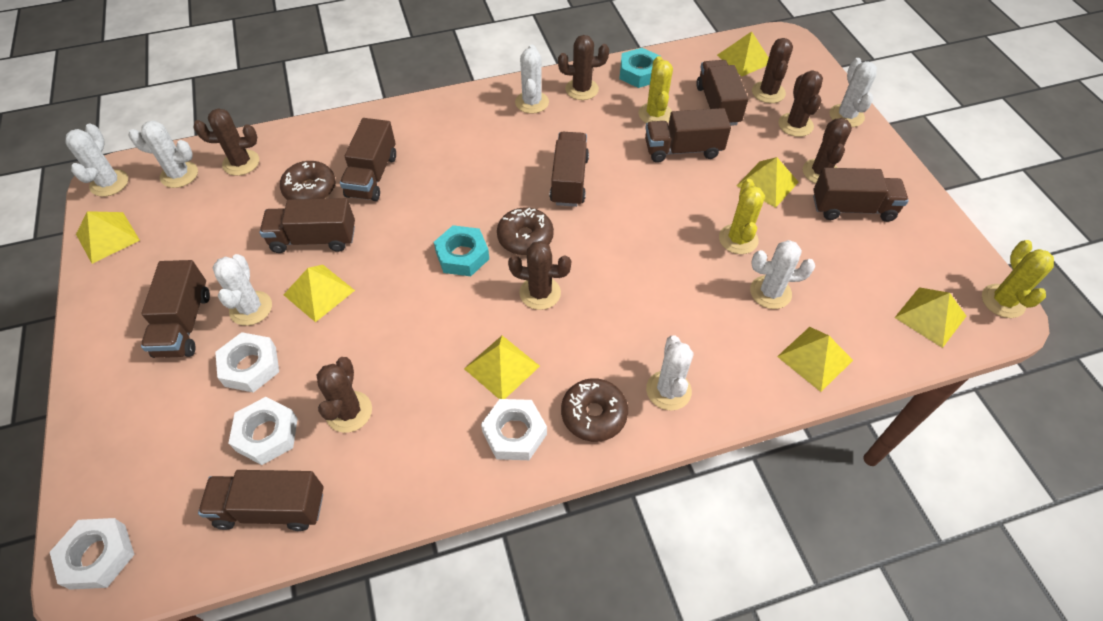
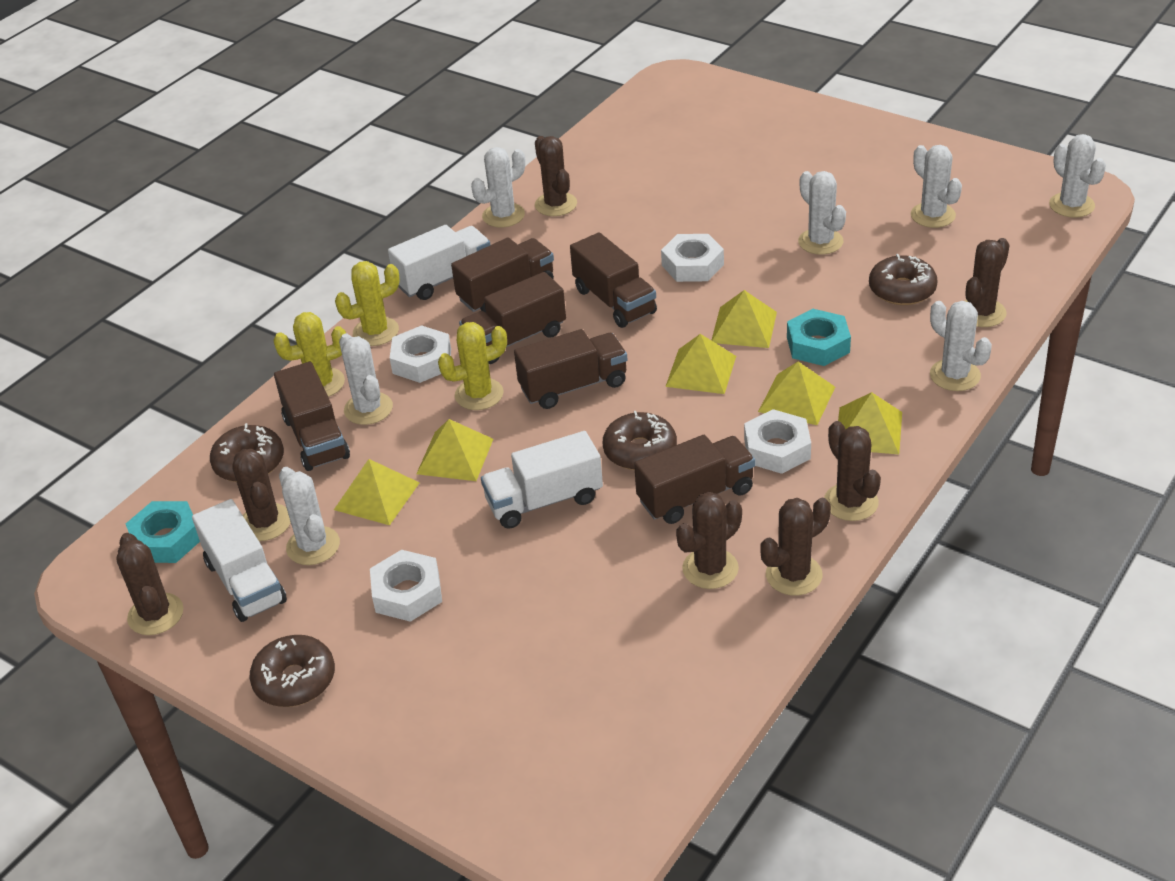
brown donut: [280,161,336,200] [497,207,554,255] [561,378,628,442] = 3 -> [210,423,284,482] [249,635,335,707] [603,411,677,470] [869,254,938,305] = 4
brown truck: [141,260,210,358] [198,470,324,531] [260,198,355,253] [340,118,396,201] [550,132,589,207] [645,108,731,163] [696,60,748,126] [813,168,909,222] = 8 -> [274,362,350,471] [451,238,554,313] [459,272,566,364] [514,329,628,409] [570,232,657,328] [634,435,755,524] = 6
white truck: none = 0 -> [192,499,287,622] [388,225,491,300] [481,431,603,529] = 3
yellow pyramid: [76,211,140,264] [284,265,355,322] [464,336,540,399] [717,32,769,76] [736,157,799,208] [777,327,853,392] [894,287,966,348] = 7 -> [334,459,420,525] [416,419,493,481] [665,334,736,394] [711,290,777,348] [758,361,835,425] [838,392,902,454] = 6

